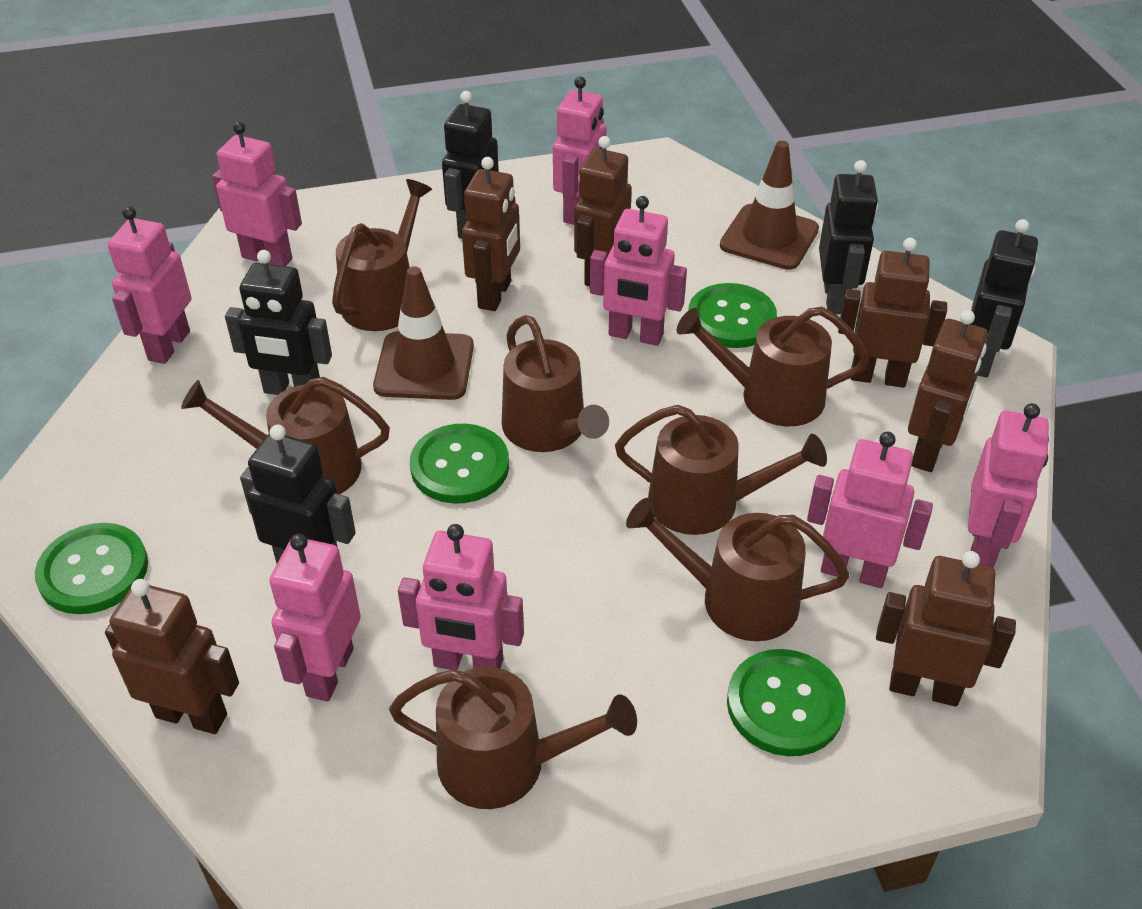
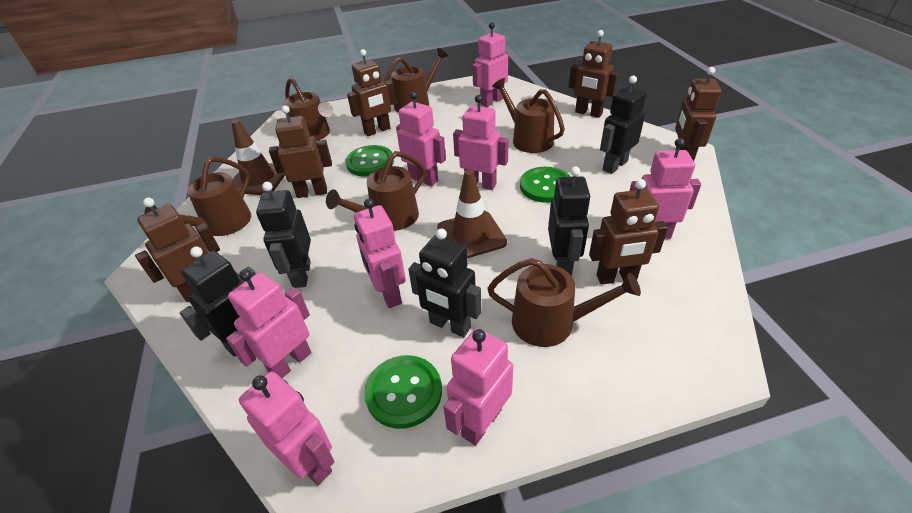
brown watering can: [181,377,390,494] [332,179,432,331] [389,667,637,809] [502,315,609,452] [615,405,827,535] [626,498,849,641] [677,307,869,426] = 7 -> [144,157,251,236] [284,77,334,141] [326,151,426,231] [384,48,448,113] [487,258,641,347] [492,78,565,153] = 6
green button: [35,523,148,614] [410,424,509,504] [688,283,777,348] [727,649,846,756] = 4 -> [346,145,394,177] [364,355,442,429] [520,167,571,203] = 3

